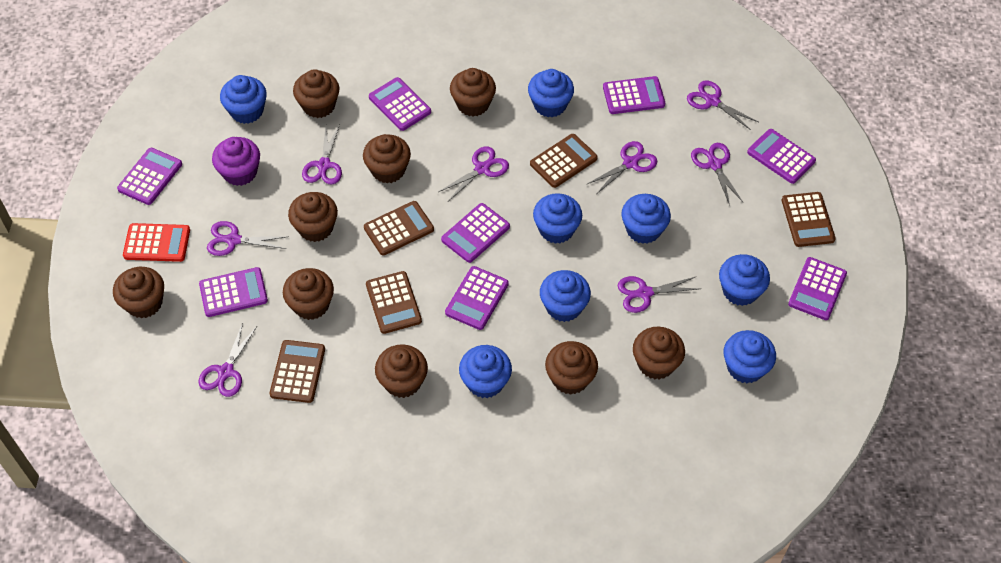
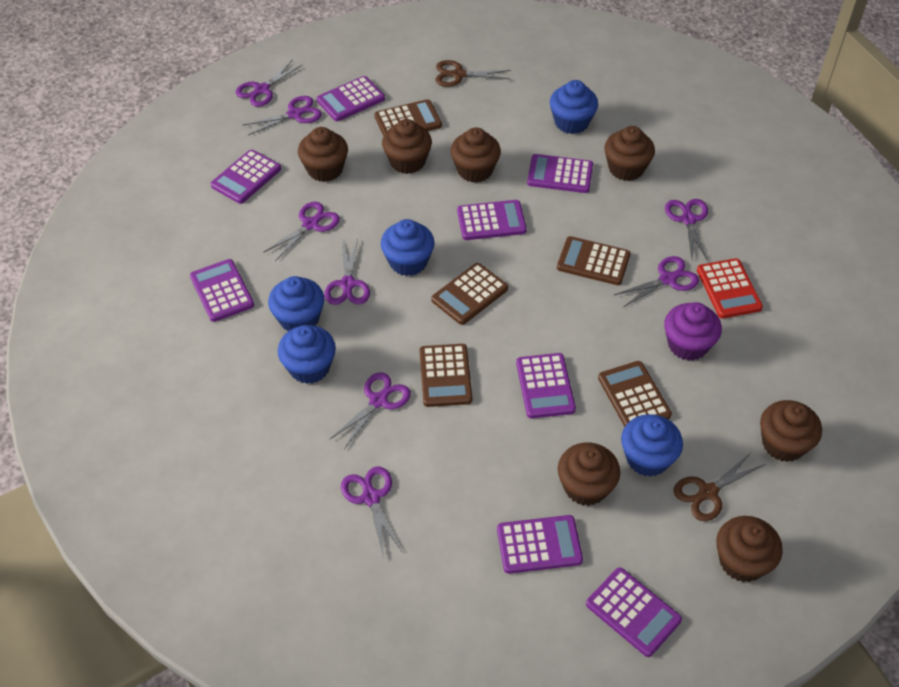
blue cupcake: [220,75,267,124] [459,345,512,398] [528,69,574,117] [533,193,582,244] [540,270,591,322] [621,194,671,244] [719,254,770,306] [724,330,776,383] = 8 -> [268,276,324,331] [278,325,336,384] [381,219,435,276] [550,80,598,134] [621,414,683,477] = 5
brown cupcake: [113,267,164,319] [283,268,334,320] [288,192,338,242] [293,69,339,118] [363,134,411,183] [375,344,428,398] [450,68,496,117] [545,341,598,395] [633,327,685,380] = 9 -> [298,127,348,182] [382,119,432,174] [451,127,501,183] [558,443,620,506] [604,126,655,181] [716,516,783,582] [760,400,822,462] = 7
brown scissors: none = 0 -> [435,60,510,87] [673,452,765,521] = 2

